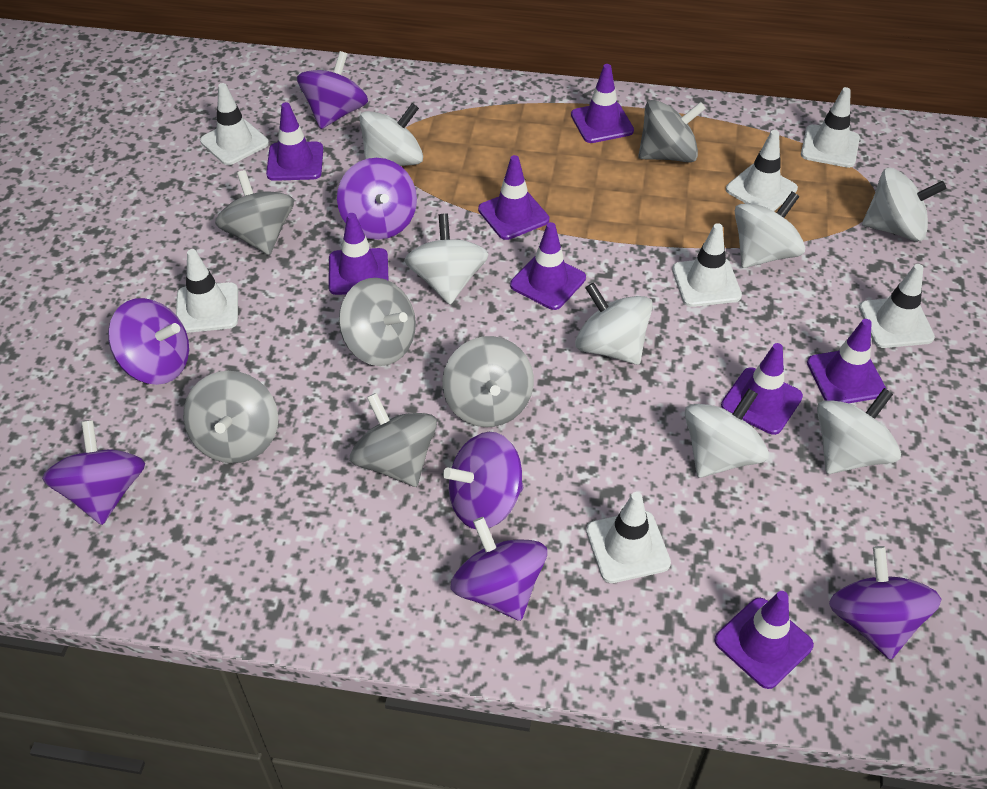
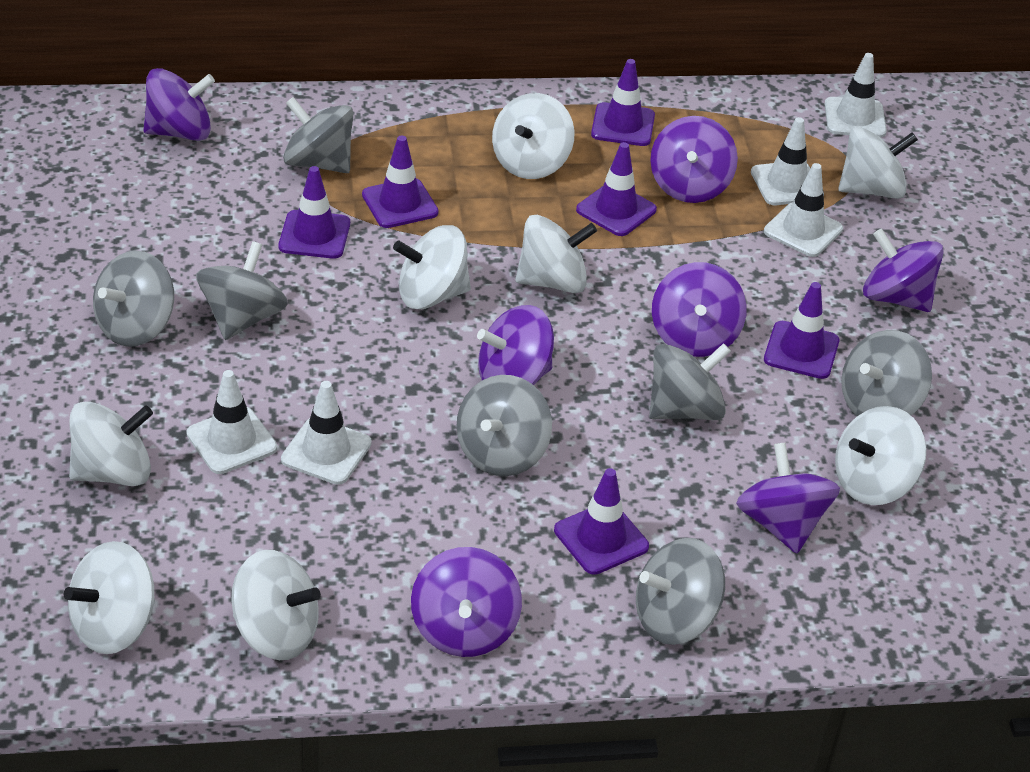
grey spinning top: [183,371,278,463] [215,170,294,256] [339,278,416,366] [349,393,437,487] [442,336,534,427] [638,100,706,163] = 6 -> [93,250,174,347] [196,241,288,340] [283,97,353,173] [456,375,552,476] [636,538,725,645] [649,343,731,420] [841,330,932,416] = 7
purple traffic cone: [266,102,323,181] [329,213,389,295] [478,155,549,240] [510,222,586,310] [571,64,634,143] [714,591,814,689] [721,343,803,435] [807,319,886,403] = 8 -> [279,166,350,259] [362,136,439,228] [554,468,649,575] [576,142,657,236] [591,59,655,146] [764,282,839,379] = 6
white spinning top: [359,103,423,166] [404,214,489,305] [575,283,653,365] [685,389,769,478] [735,192,805,268] [817,388,901,474] [862,168,947,241] = 7 -> [64,541,155,654] [69,401,153,486] [231,550,321,660] [393,225,471,309] [492,93,575,179] [515,215,597,293] [835,406,926,505] [839,127,918,199] = 8
white traffic cone: [176,249,238,333] [200,83,269,165] [586,492,671,583] [672,223,742,307] [726,130,798,211] [801,87,860,168] [859,264,935,348] = 7 -> [186,370,277,474] [281,381,372,485] [751,117,824,205] [764,163,843,257] [824,53,887,137] = 5

